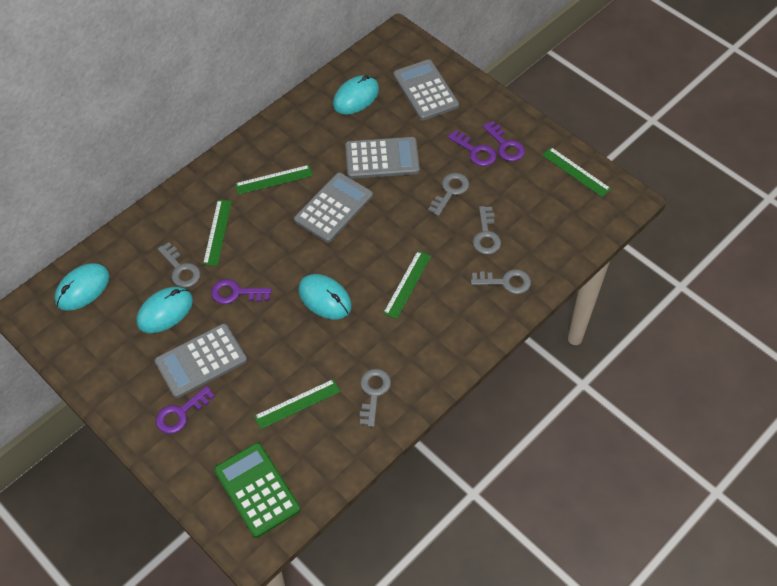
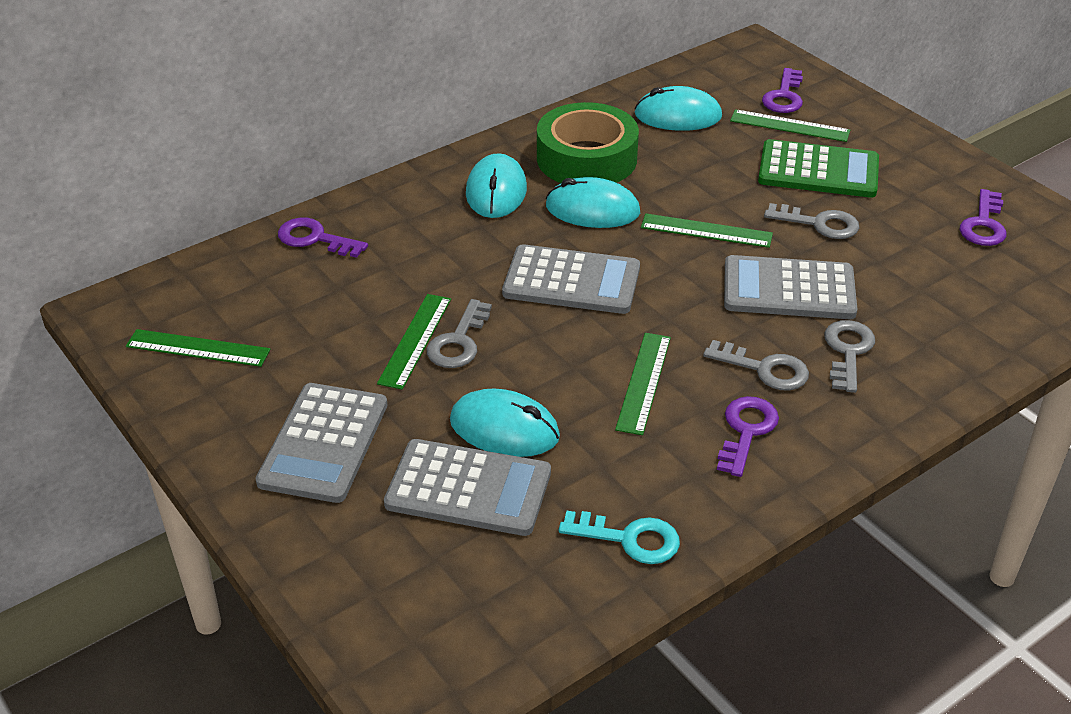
green tape: none = 0 -> [537,102,639,183] = 1
grey key: [158,242,200,288] [360,369,391,427] [428,173,469,216] [471,269,531,294] [473,206,501,255] = 5 -> [427,299,492,368] [703,340,809,390] [764,203,859,239] [825,320,875,393] = 4
turquoise key: none = 0 -> [559,511,680,564] = 1

